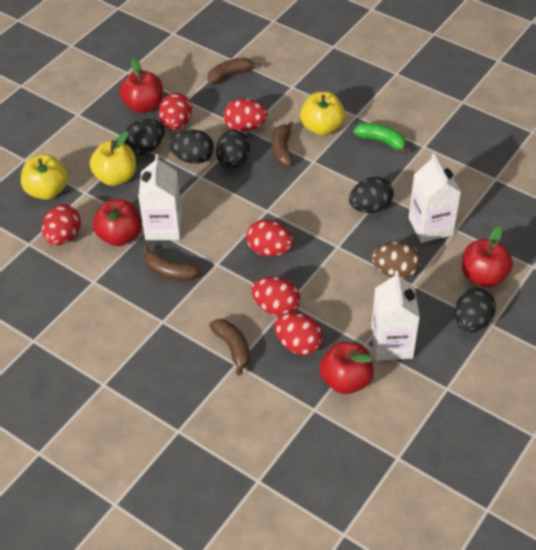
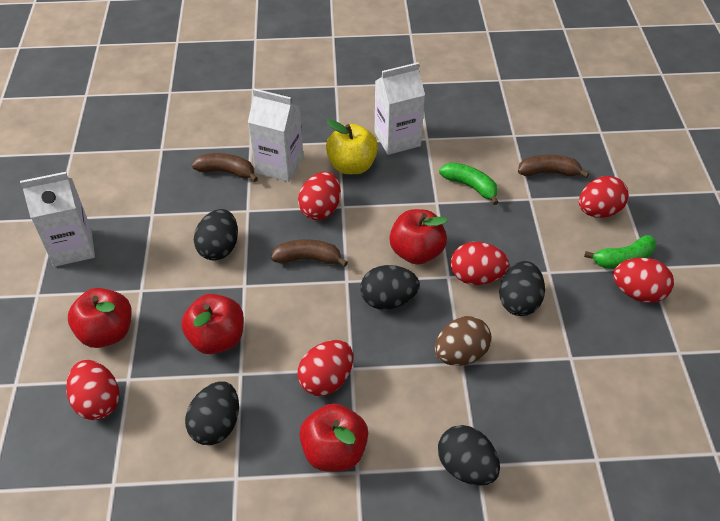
brown banana: [143,246,201,281] [207,58,261,84] [209,319,250,376] [272,121,294,167] = 4 -> [192,153,258,182] [271,239,348,267] [518,155,589,178] = 3
green banana: [353,123,409,154] = 1 -> [439,163,499,205] [584,235,656,269] = 2
yellow apple: [21,154,68,200] [90,131,136,186] [300,92,345,135] = 3 -> [326,119,378,174] = 1

